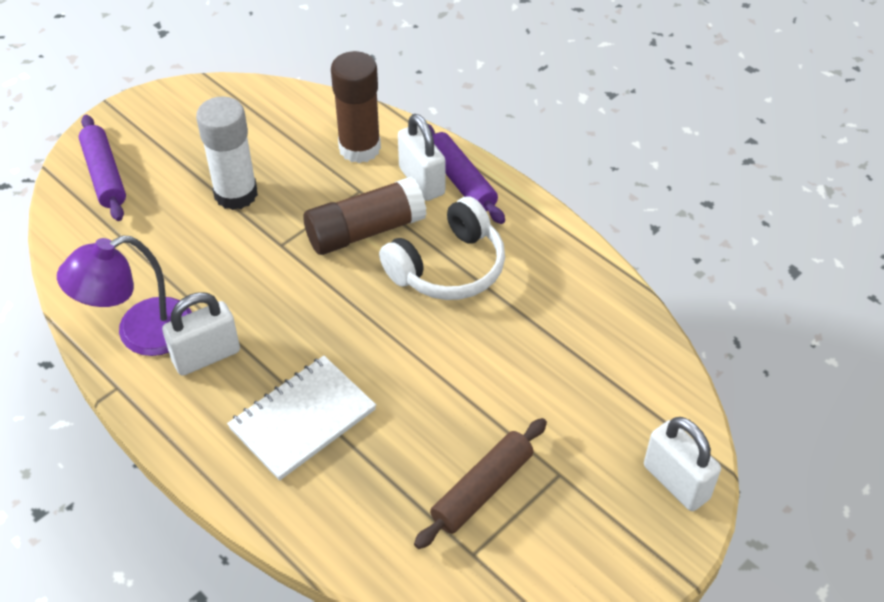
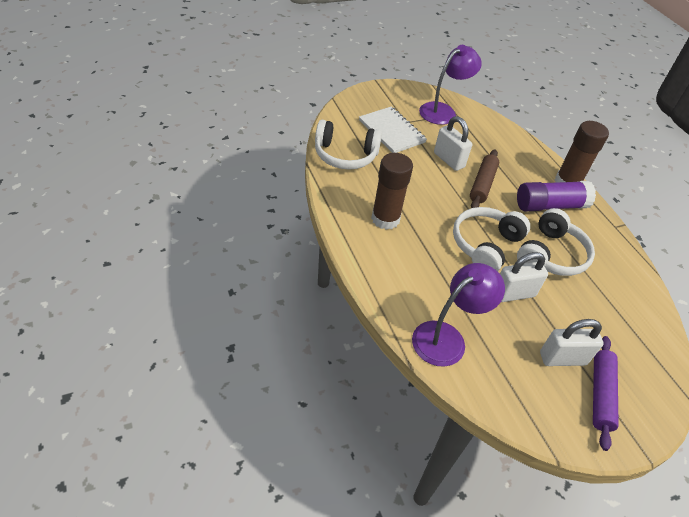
purple glue stick: none = 0 -> [517,181,596,211] = 1
purple lamp: [57,236,192,356] = 1 -> [412,263,505,367] [419,45,482,125] = 2
purple rolling pin: [79,115,126,221] [428,124,505,224] = 2 -> [593,336,619,451] = 1
white glue stick: [196,96,258,210] = 1 -> none = 0
white headphones: [379,196,505,300] = 1 -> [315,120,382,169] [453,207,530,271] [517,208,595,276] = 3

